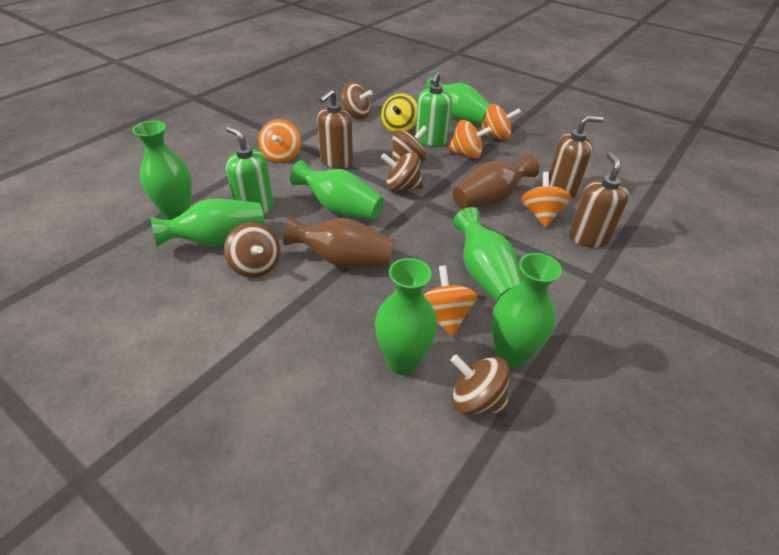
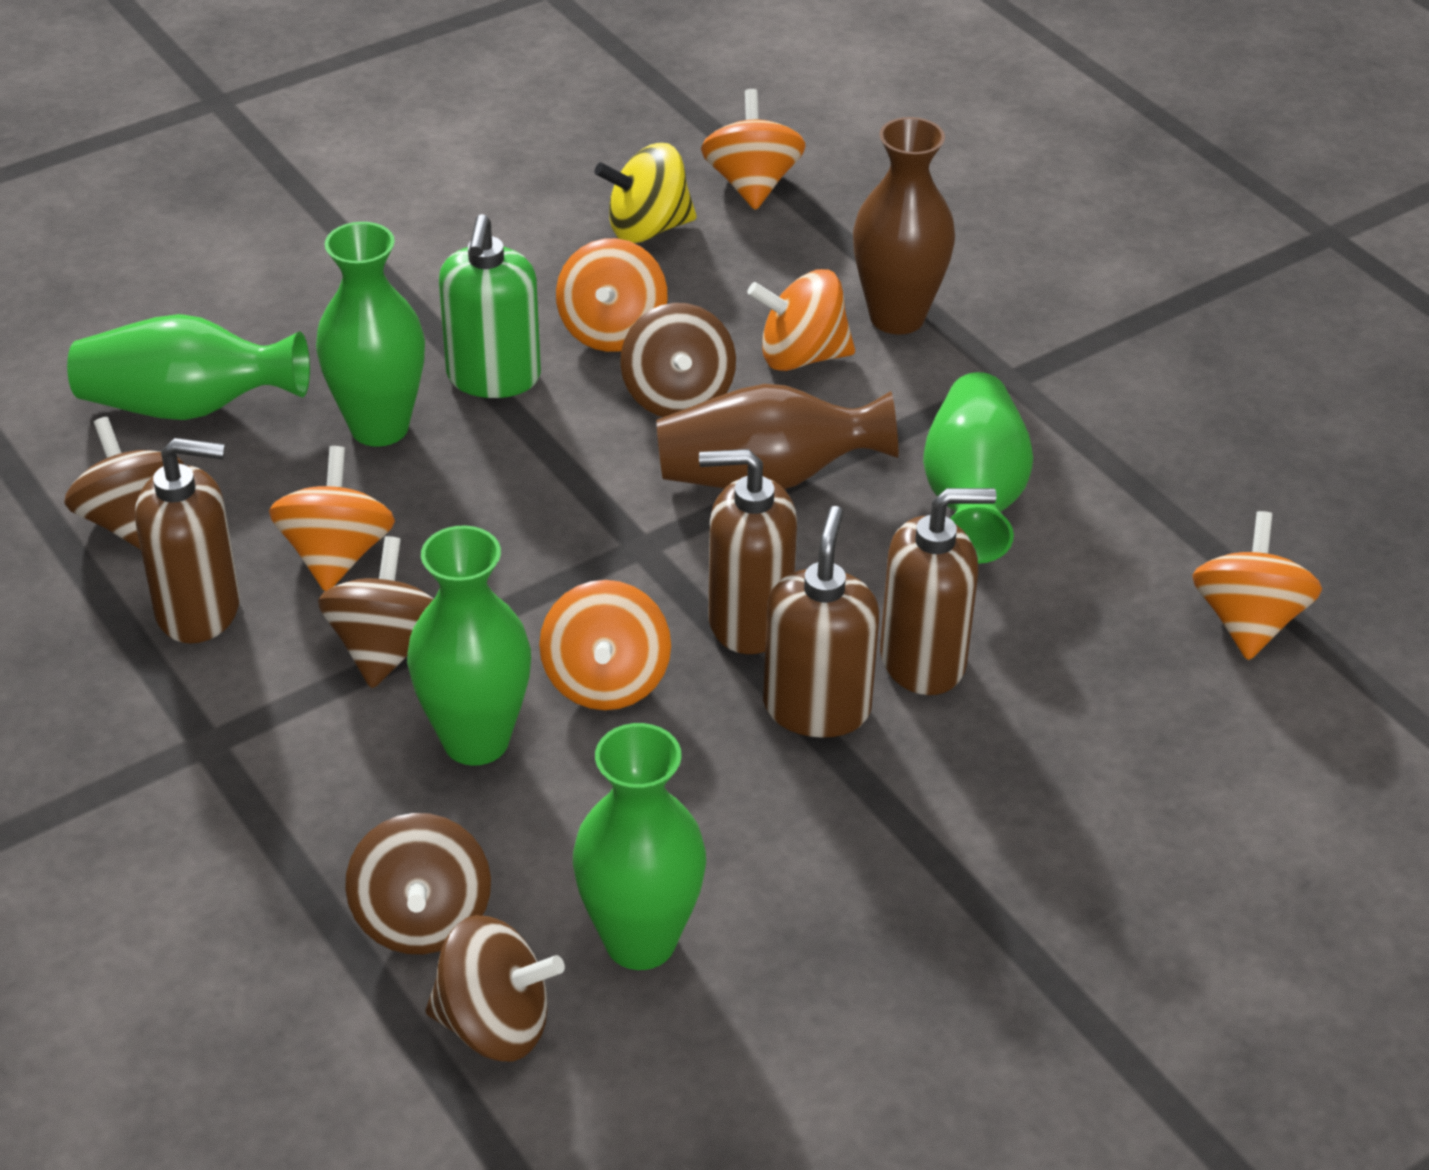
brown soap dispenser: [317,90,353,169] [549,116,603,198] [569,153,629,248] = 3 -> [135,438,240,644] [699,449,797,654] [763,506,879,738] [880,488,997,695] = 4
green soap dispenser: [226,126,273,214] [415,72,452,146] = 2 -> [439,214,541,398] = 1
green vase: [132,121,191,220] [150,198,265,247] [290,160,384,220] [375,258,437,375] [424,76,490,124] [453,207,522,302] [492,253,562,369] = 7 -> [67,314,310,420] [316,222,425,447] [407,525,531,766] [573,723,706,970] [923,372,1033,564] = 5
orange spinning top: [258,119,301,163] [424,265,478,337] [448,120,492,159] [479,104,521,140] [521,172,571,227] = 5 -> [269,446,395,591] [539,580,671,710] [556,238,667,352] [701,89,805,210] [747,269,855,371] [1192,511,1322,660] = 6

